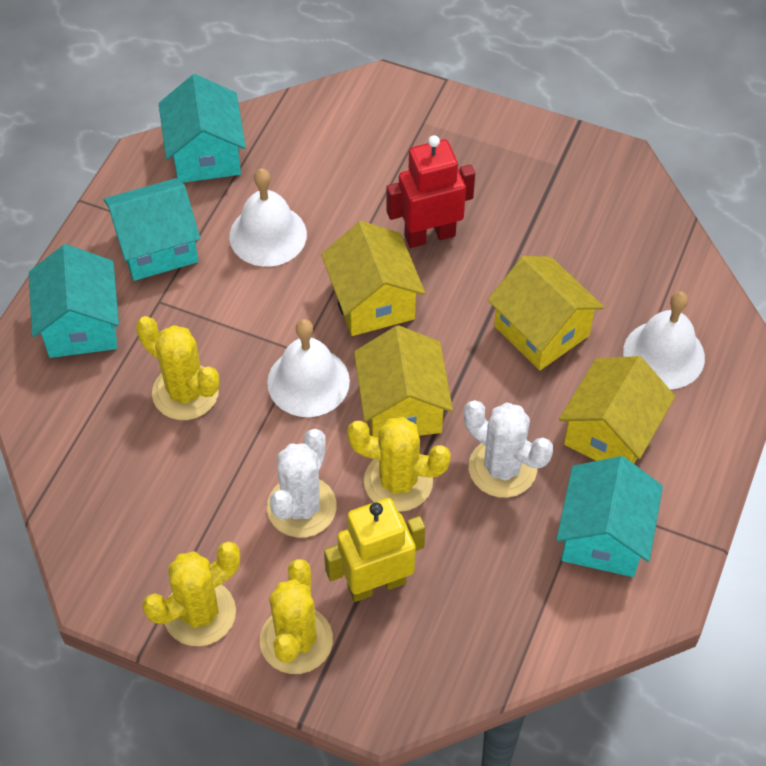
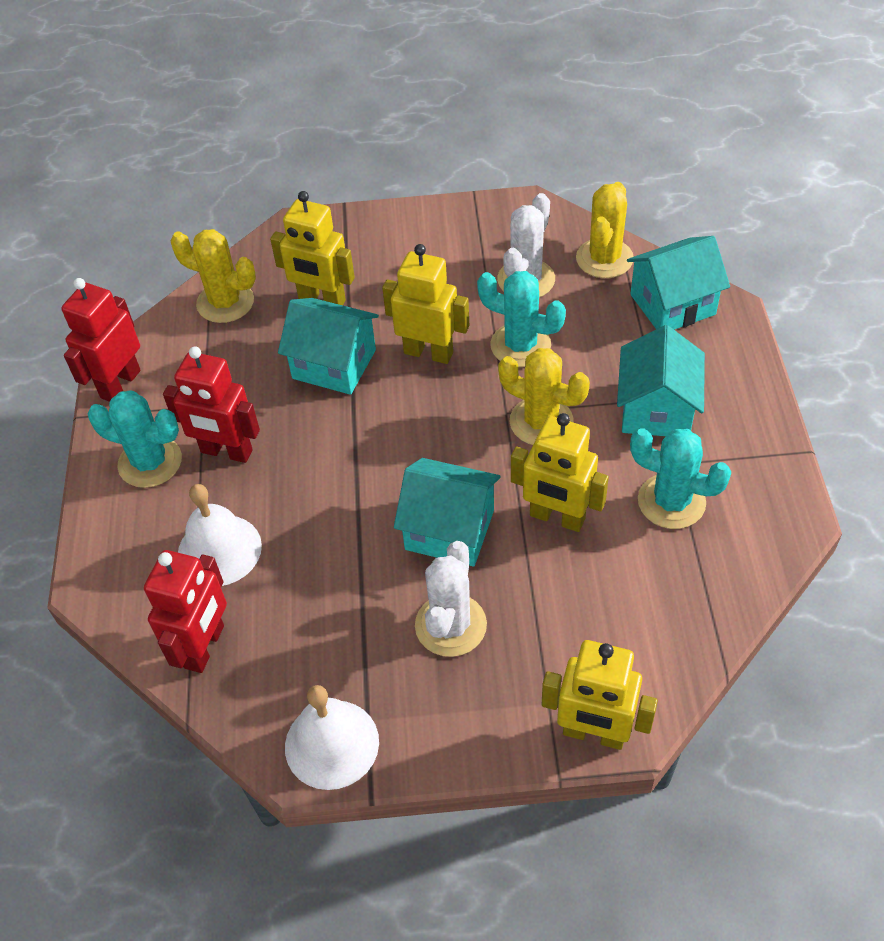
red robot: [387,135,475,248] = 1 -> [61,278,141,402] [144,550,227,673] [163,346,260,463] = 3
turquoise cactus: none = 0 -> [88,390,182,488] [477,271,566,367] [630,428,731,529] = 3
white bell: [229,168,307,267] [267,319,350,417] [623,291,705,389] = 3 -> [178,484,262,586] [285,685,379,790] = 2
yellow cactus: [136,316,219,420] [142,541,240,646] [260,559,333,674] [347,417,451,512] = 4 -> [170,229,256,323] [498,348,590,445] [576,182,634,278] = 3
yellow house: [321,221,425,336] [354,325,453,438] [488,256,604,370] [559,356,675,464] = 4 -> none = 0
yellow robot: [324,498,425,602] = 1 -> [270,191,355,305] [382,244,469,364] [511,413,609,532] [542,640,658,750] = 4

